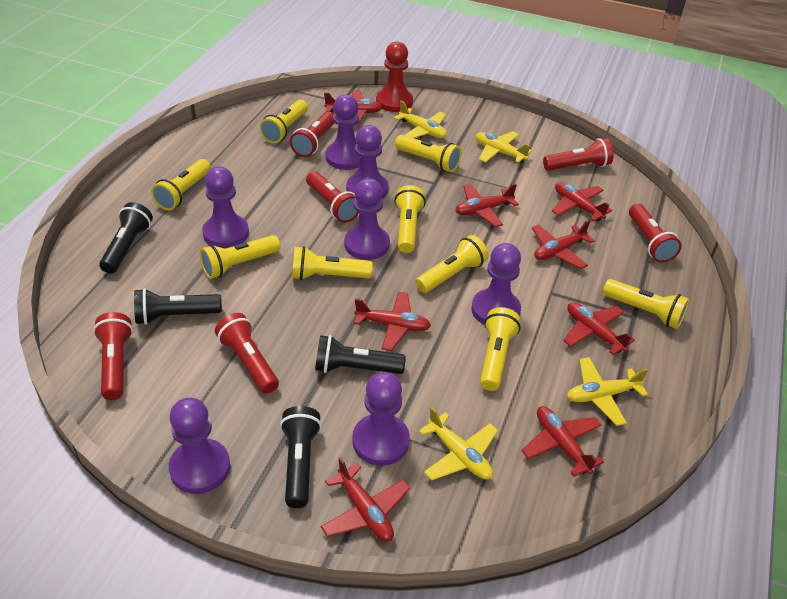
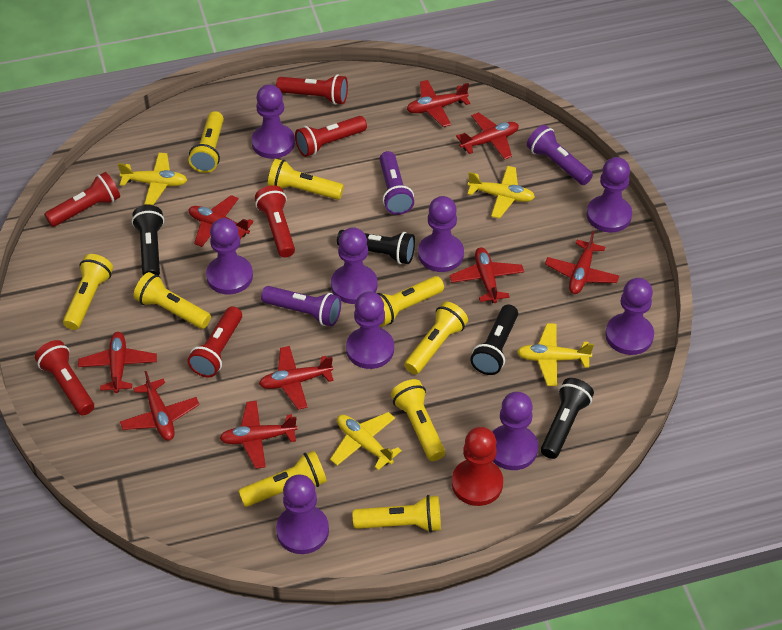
purple flashlight: none = 0 -> [261,286,341,326] [379,151,414,215] [527,125,593,185] = 3
purple pawn: [169,397,230,494] [202,166,249,248] [325,95,361,170] [344,178,390,260] [346,125,389,199] [352,372,410,466] [471,243,521,324] = 7 -> [206,218,253,294] [251,84,295,159] [276,475,329,554] [331,227,378,304] [346,291,394,369] [418,196,464,272] [493,392,538,470] [587,157,632,232] [605,278,654,355] = 9
red plane: [321,457,410,542] [324,90,382,124] [354,292,431,351] [455,184,519,227] [521,406,604,477] [532,220,595,269] [552,182,612,221] [563,302,635,355] = 8 -> [78,332,157,393] [120,371,199,441] [188,195,254,247] [220,401,297,469] [259,346,334,410] [407,80,470,127] [449,247,524,303] [456,112,519,160] [545,231,619,294] = 9

